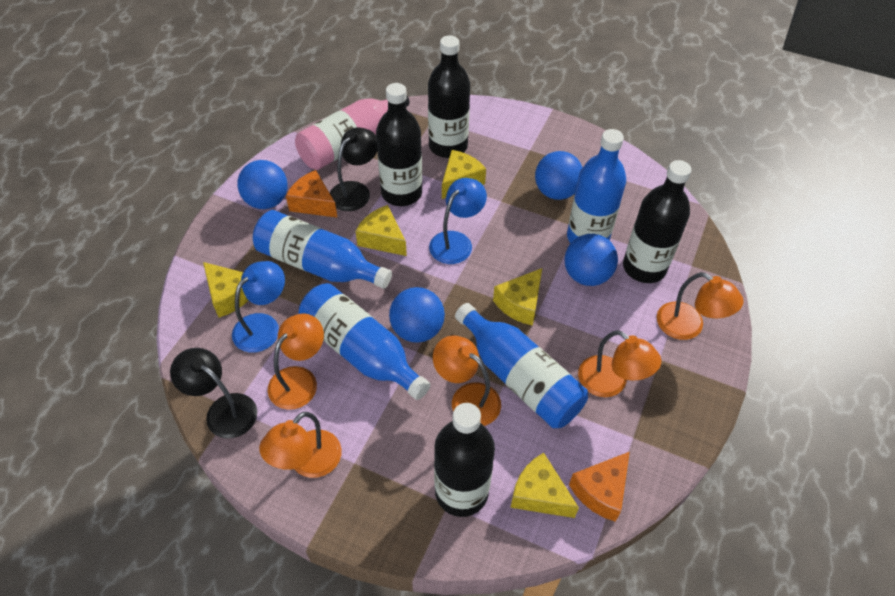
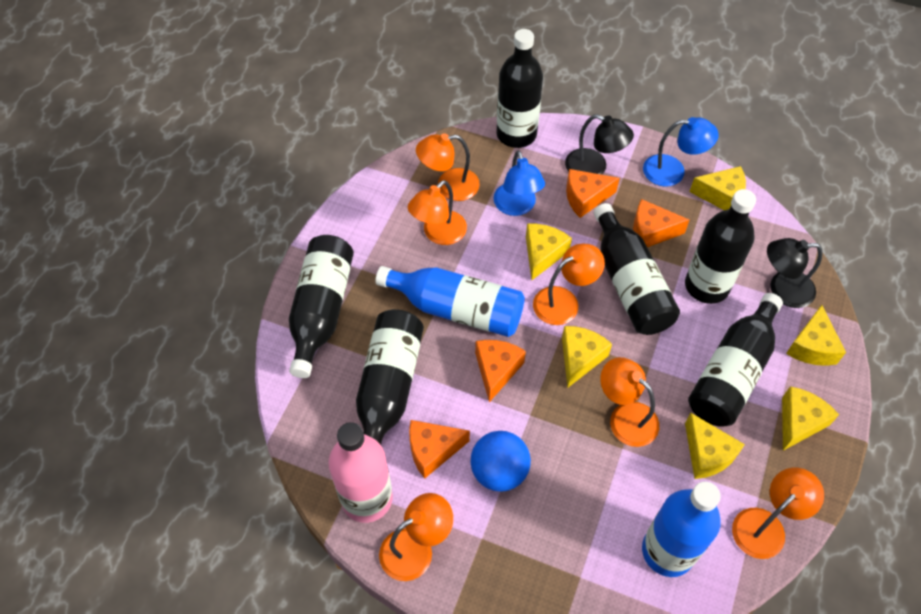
black bottle: [376,83,422,206] [428,35,470,158] [434,403,495,517] [623,160,691,283] = 4 -> [289,235,354,378] [356,309,424,445] [496,29,543,148] [594,203,680,335] [685,189,756,304] [688,293,783,427] = 6
blue ball: [237,160,288,209] [389,287,445,343] [535,151,583,200] [565,234,618,286] = 4 -> [471,431,531,492] = 1
blue bottle: [253,210,392,289] [299,283,431,400] [455,303,588,428] [567,129,626,243] = 4 -> [375,266,525,337] [642,481,721,577] = 2
orange cheese: [286,170,338,218] [569,452,630,522] = 2 -> [409,420,470,479] [475,340,526,402] [566,169,620,218] [633,199,689,247] = 4
orange lamp: [259,412,342,478] [268,313,324,410] [433,336,501,426] [578,330,661,397] [657,272,744,340] = 5 -> [379,493,453,581] [408,180,467,245] [416,133,480,201] [533,244,605,325] [600,357,659,447] [732,468,824,559] = 6
yellow cheese: [203,262,249,318] [356,205,407,256] [442,150,486,199] [493,268,542,326] [510,453,579,518] = 5 -> [526,223,572,280] [562,326,612,387] [685,413,745,479] [689,166,746,210] [782,386,839,451] [786,305,846,366] = 6

